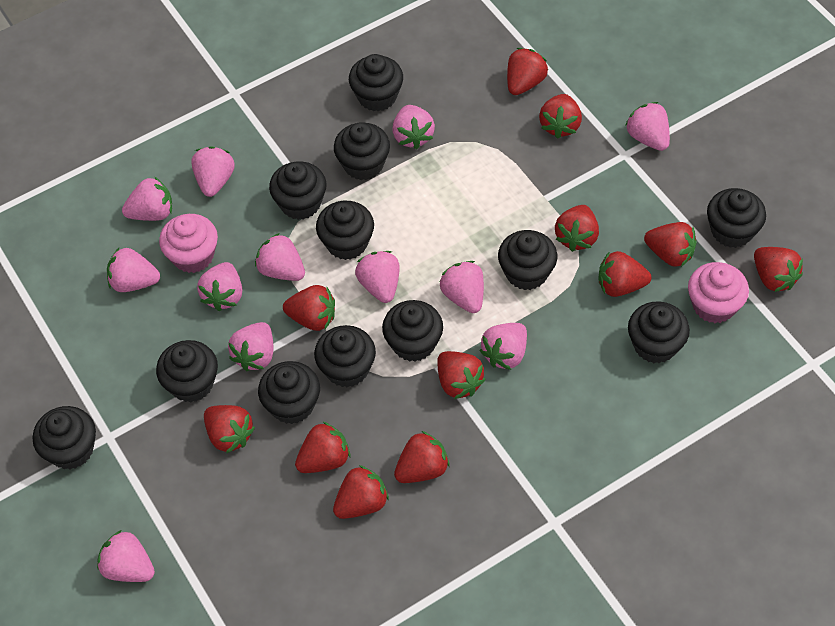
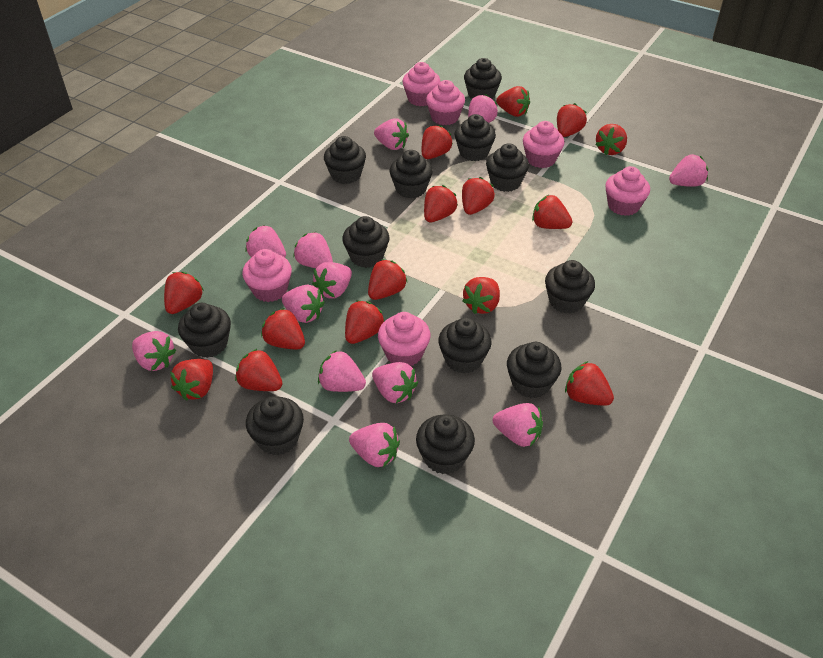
pink cupcake: [159,214,218,273] [688,262,749,323] = 2 -> [242,249,292,302] [378,312,431,366] [402,62,440,106] [426,80,465,125] [523,121,564,168] [605,166,650,216] = 6
red strawberry: [204,405,255,454] [283,285,335,331] [295,422,350,473] [333,465,389,519] [394,431,450,483] [437,351,486,399] [507,48,548,95] [539,94,582,139] [555,205,599,252] [598,251,651,297] [644,222,697,267] [754,247,803,292] = 12 -> [164,272,203,314] [170,359,213,401] [235,349,282,391] [261,308,305,350] [345,300,385,344] [368,259,407,300] [422,125,453,159] [424,185,458,222] [462,177,495,215] [462,277,500,314] [496,86,530,117] [532,195,572,229] [557,103,587,137] [565,361,614,406] [595,124,627,155] = 15

